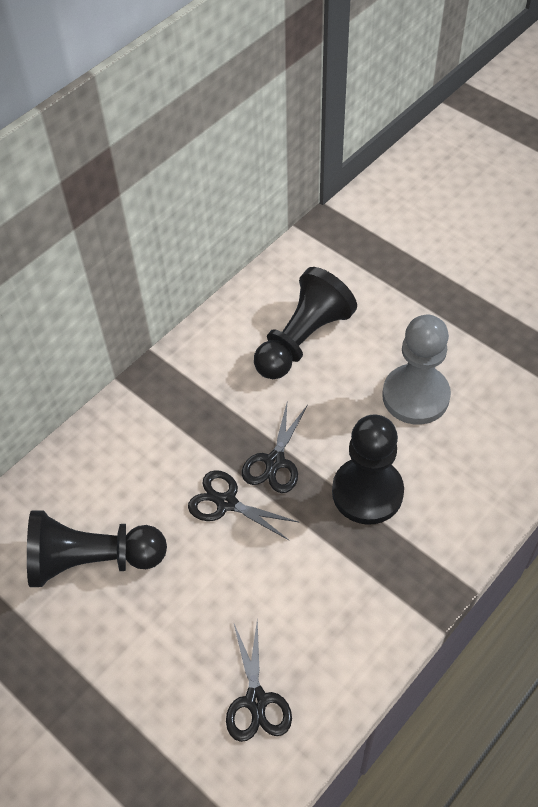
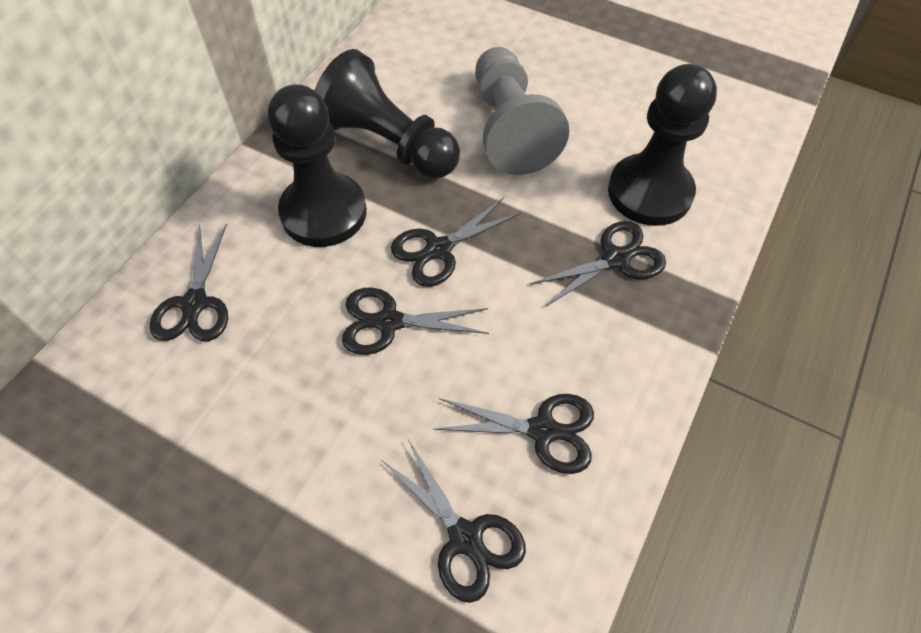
black scissors: [188,470,298,541] [226,619,292,742] [242,404,308,493] = 3 -> [150,224,228,341] [342,287,489,355] [383,440,526,603] [391,197,521,287] [433,394,594,474] [529,221,666,307] = 6

